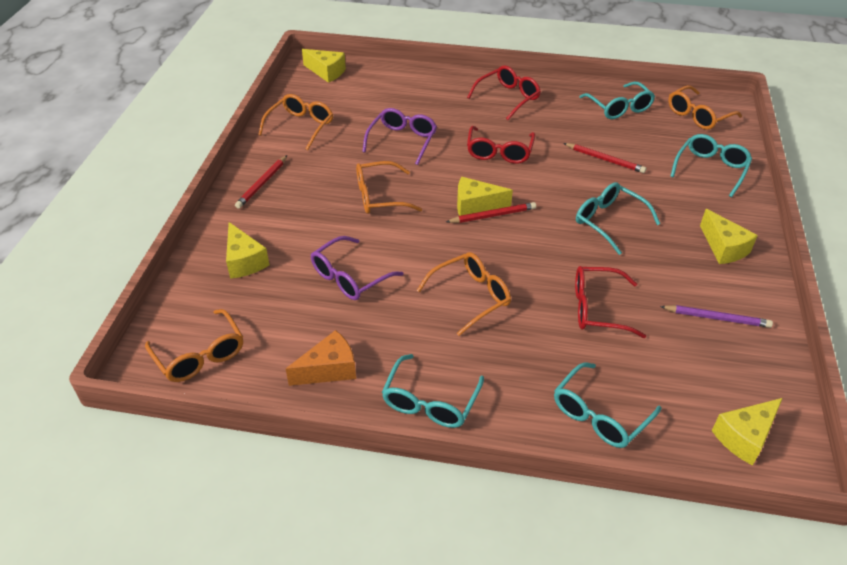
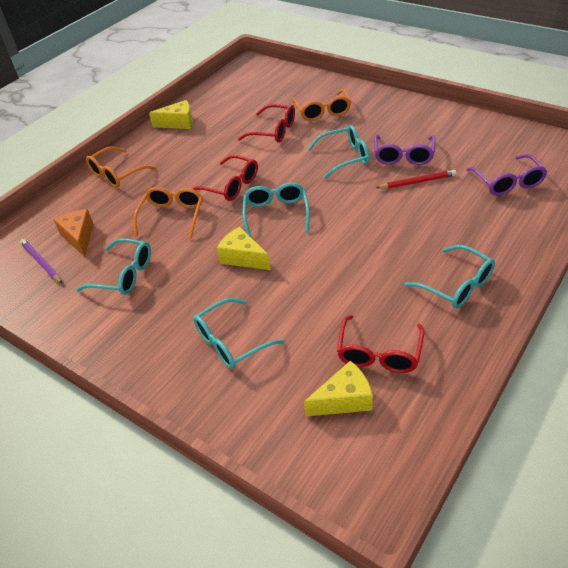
orange glasses: [145,309,243,382] [258,94,333,150] [356,161,422,214] [417,252,511,336] [668,85,742,130] = 5 -> [86,146,156,188] [133,187,203,239] [293,89,351,121] = 3
red pencil: [235,155,287,209] [446,202,536,223] [563,143,646,173] = 3 -> [376,170,457,189] = 1
yellow cheese: [226,222,269,279] [302,49,346,83] [457,177,513,216] [700,209,758,264] [712,398,782,465] = 5 -> [149,100,193,129] [217,227,270,270] [304,361,373,416] = 3

